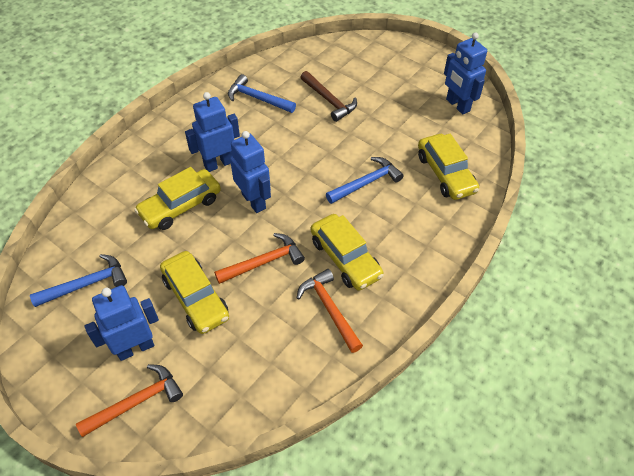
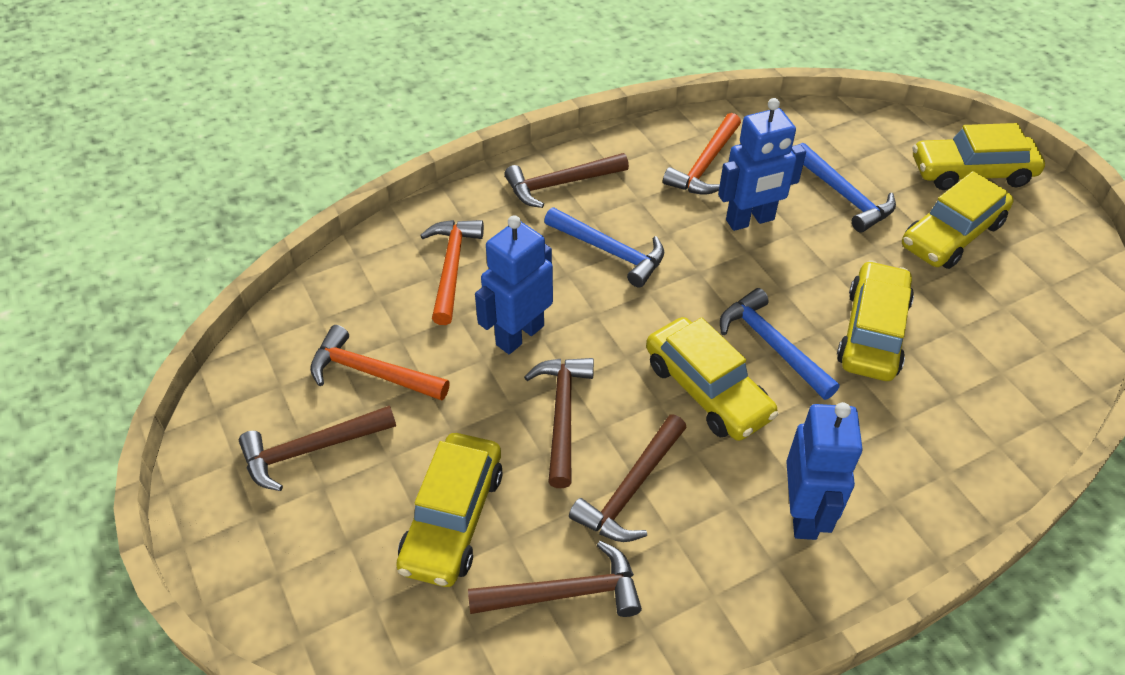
blue robot: [85,285,159,361] [185,92,240,172] [230,131,271,213] [444,32,487,114] = 4 -> [475,215,553,354] [718,98,806,231] [786,402,863,540] = 3
brown hammer: [300,71,357,122] = 1 -> [239,405,396,491] [468,541,642,617] [504,153,629,208] [524,358,594,488] [569,414,687,542] = 5
yellow car: [134,167,221,230] [160,251,229,334] [311,214,384,291] [418,134,479,200] = 4 -> [396,433,503,587] [646,317,778,441] [837,260,914,381] [902,171,1014,269] [913,123,1045,190] = 5

